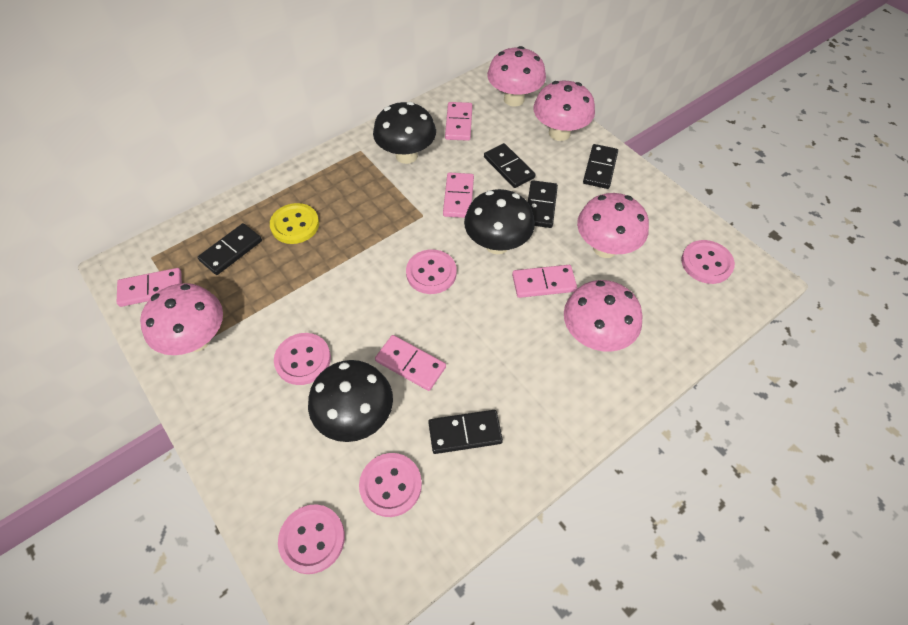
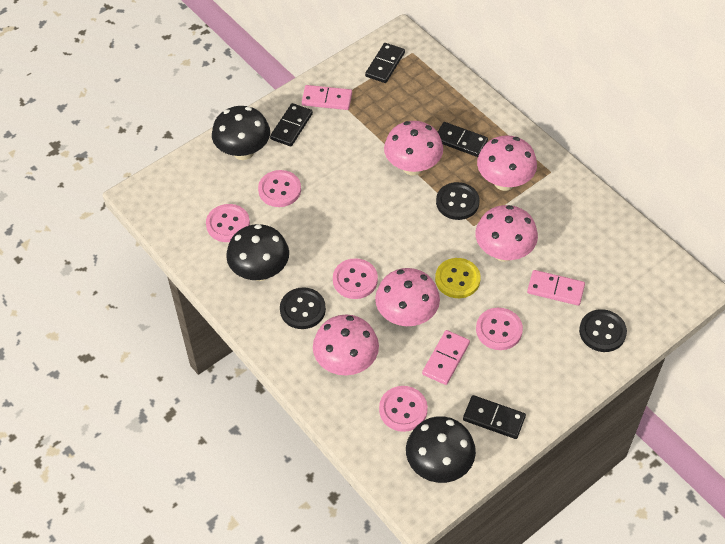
black button: none = 0 -> [280,287,326,329] [436,182,479,220] [579,309,627,352] = 3
black domino: [198,223,262,275] [428,410,503,454] [484,143,535,188] [528,180,558,228] [583,144,618,189] = 5 -> [270,103,313,146] [365,43,405,83] [438,122,488,157] [463,395,526,439] = 4
pink domino: [117,268,182,307] [375,335,446,391] [443,172,474,218] [445,102,472,141] [512,265,577,298] = 5 -> [302,85,352,110] [422,330,470,385] [527,270,585,306] = 3

